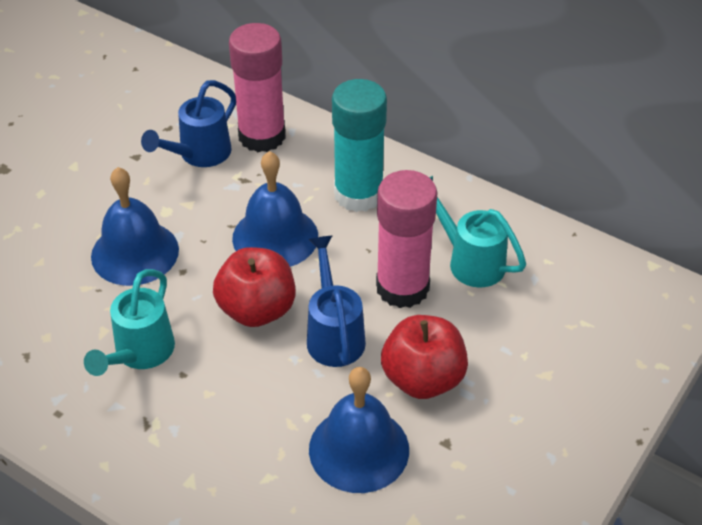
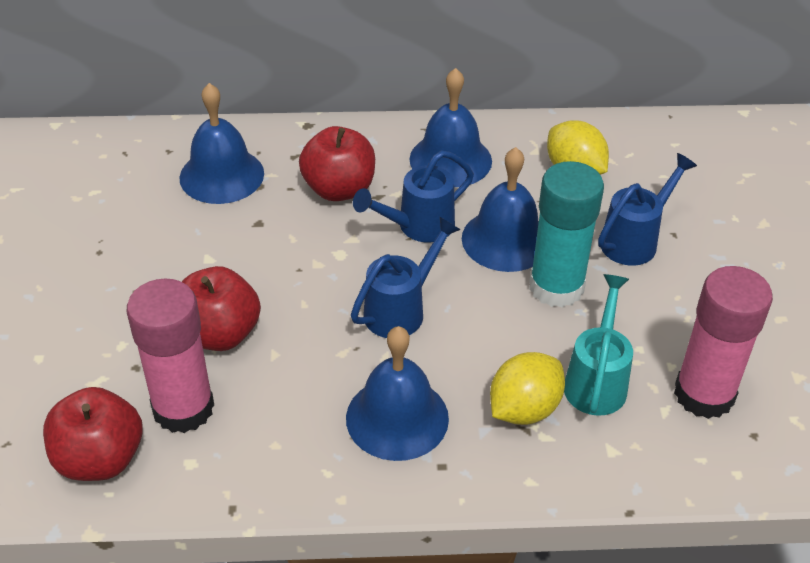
blue bell: [91,167,179,286] [232,151,318,267] [309,367,409,493] = 3 -> [179,83,264,204] [346,326,449,461] [410,68,492,187] [462,147,539,272] = 4
blue watering can: [141,80,236,167] [307,236,366,367] = 2 -> [351,217,461,338] [353,151,474,242] [598,153,697,266] = 3
red apple: [213,247,295,327] [381,315,468,399] = 2 -> [43,387,143,481] [182,266,261,351] [299,126,375,201] = 3
turquoise watering can: [84,269,175,376] [429,176,526,287] = 2 -> [564,274,633,416] = 1
yellow lemon: none = 0 -> [490,352,565,425] [547,120,609,175] = 2

